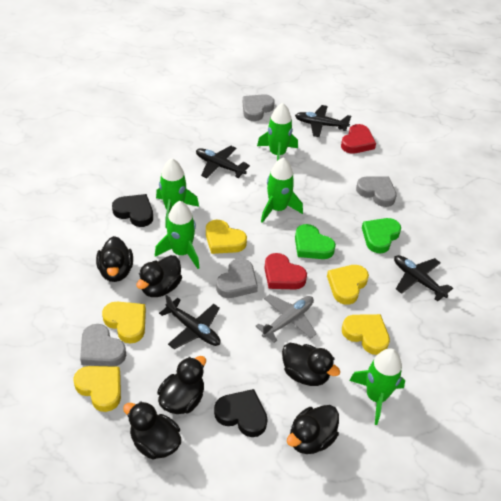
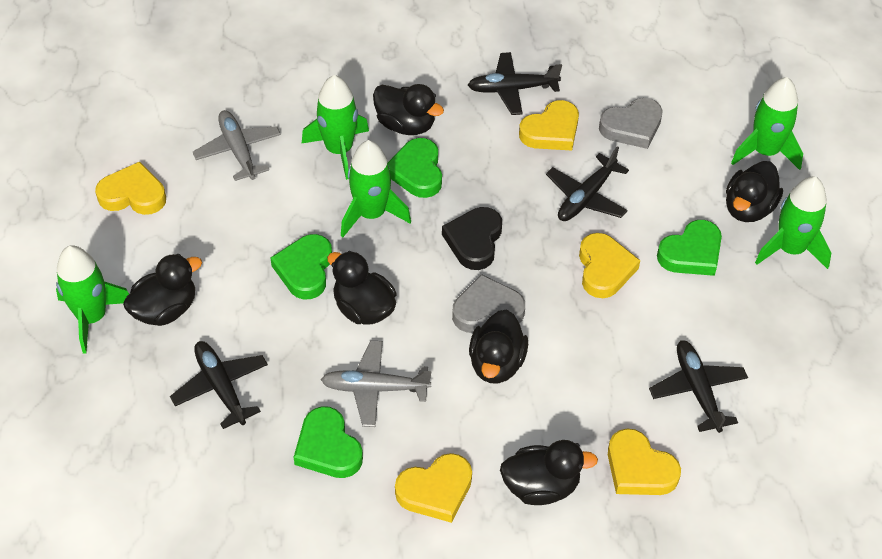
black heart: [112,194,153,227] [214,389,268,437] = 2 -> [442,207,502,270] = 1
green heart: [295,224,336,259] [362,218,401,253] = 2 -> [271,234,332,299] [294,406,363,478] [388,138,442,198] [657,220,722,276] = 4
grey heart: [80,324,126,367] [216,258,258,298] [243,94,275,121] [356,176,397,207] = 4 -> [452,274,525,333] [599,98,663,149] = 2
grey plane: [255,294,317,343] = 1 -> [193,110,281,181] [321,341,431,427] = 2
red heart: [264,253,307,289] [341,124,376,154] = 2 -> none = 0

